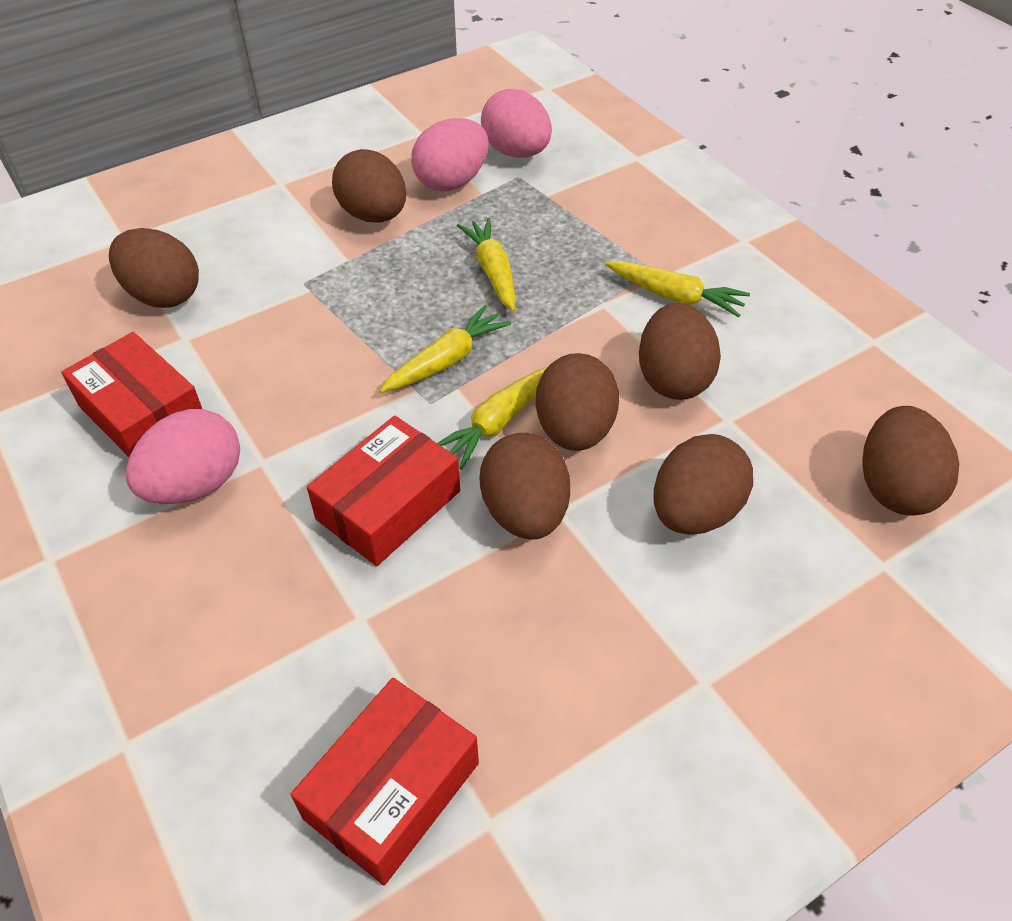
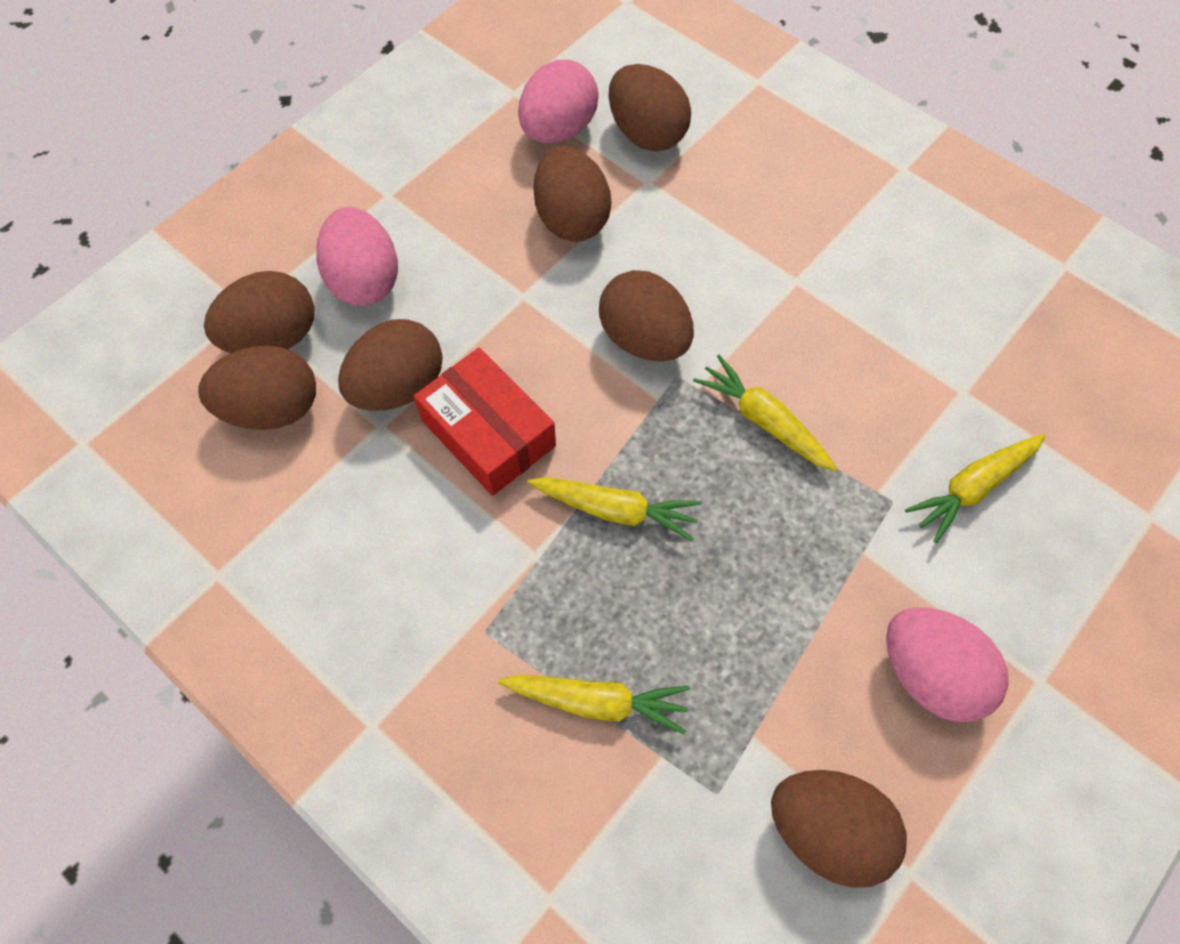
red box: [61,332,202,457] [290,678,479,885] [307,416,460,566] = 3 -> [413,348,556,496] = 1

